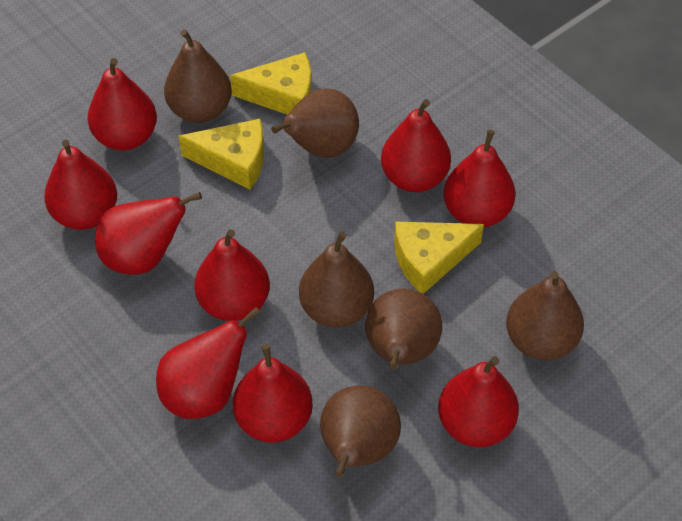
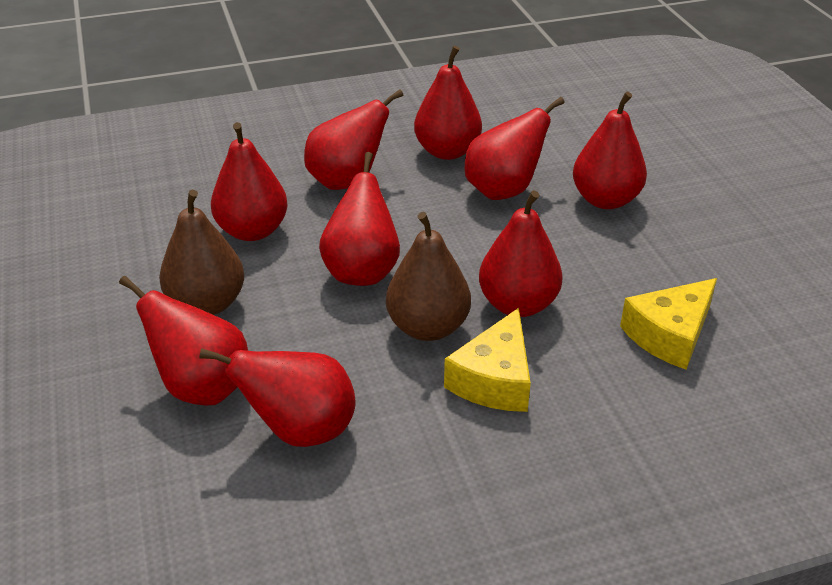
brown pear: [164,29,232,123] [271,88,359,158] [299,232,374,327] [320,385,401,477] [365,289,442,370] [506,271,584,360] = 6 -> [159,190,245,315] [386,212,471,341] = 2
yellow cheese: [179,119,264,190] [230,52,312,115] [394,222,484,294] = 3 -> [444,308,531,412] [620,278,717,370] = 2

